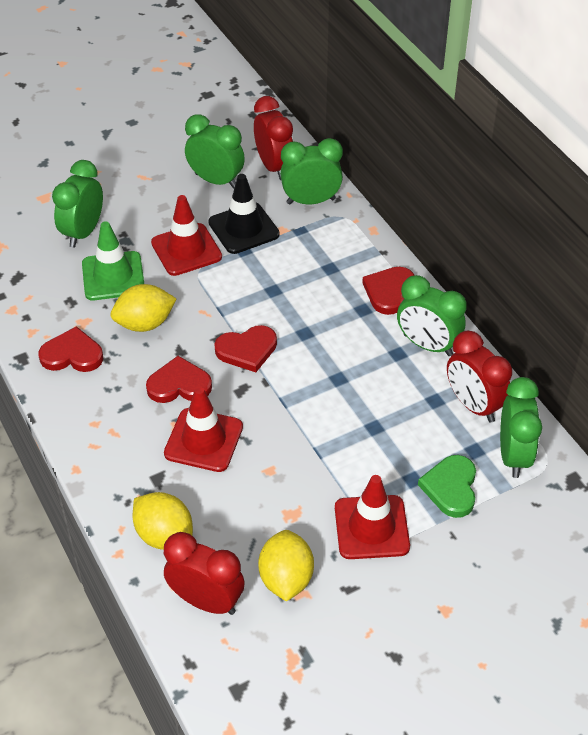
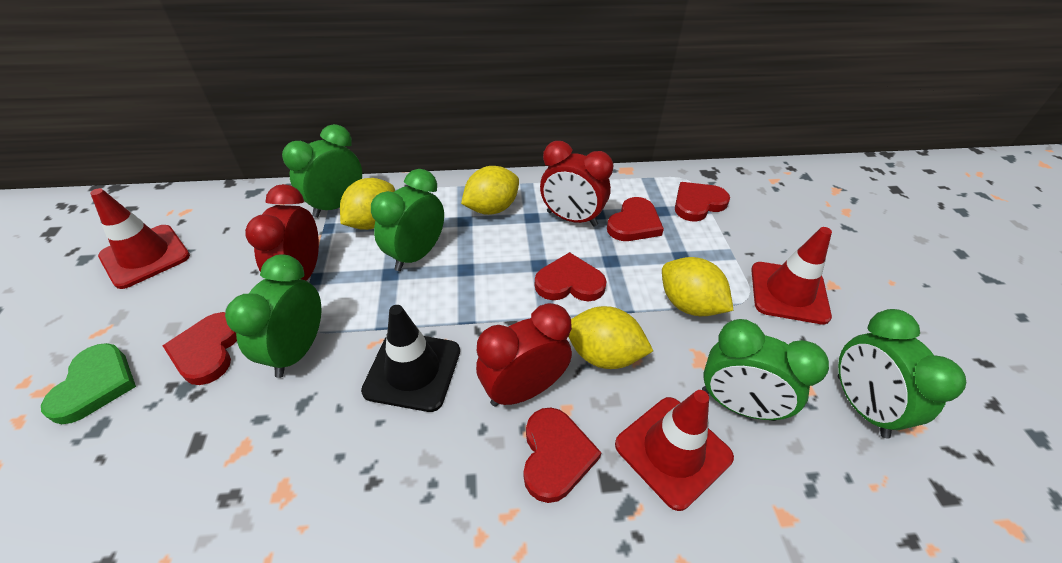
green traffic cone: [82,221,144,300] = 1 -> none = 0
red heart: [39,326,103,372] [146,356,212,403] [215,325,277,372] [362,267,415,315] = 4 -> [163,312,237,385] [523,407,602,503] [535,252,606,301] [607,197,664,241] [675,182,730,222] = 5
yellow lemon: [111,284,176,332] [133,492,193,550] [258,530,314,601] = 3 -> [340,178,395,230] [461,166,519,215] [568,306,653,369] [662,257,734,316] = 4

